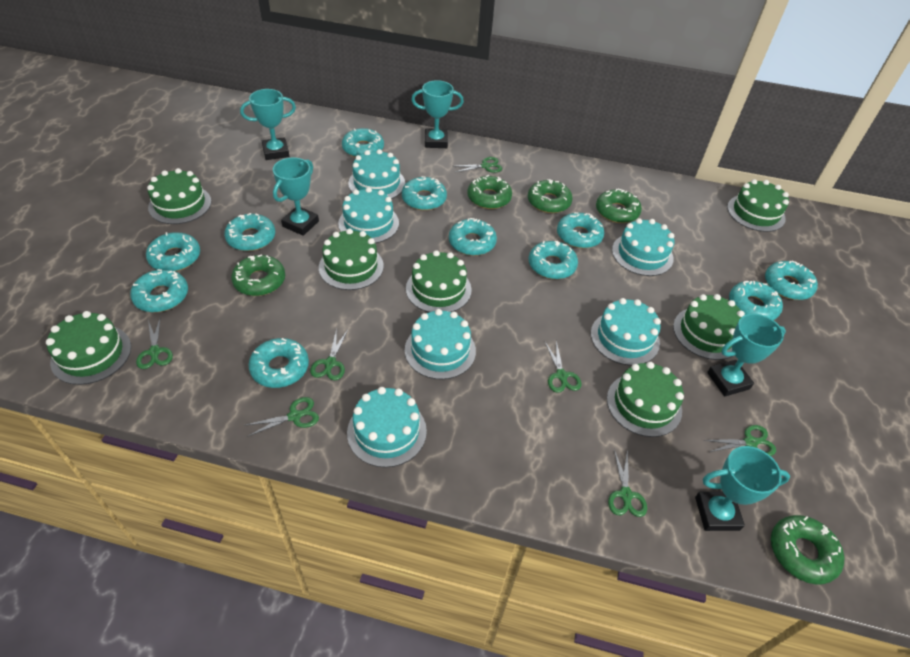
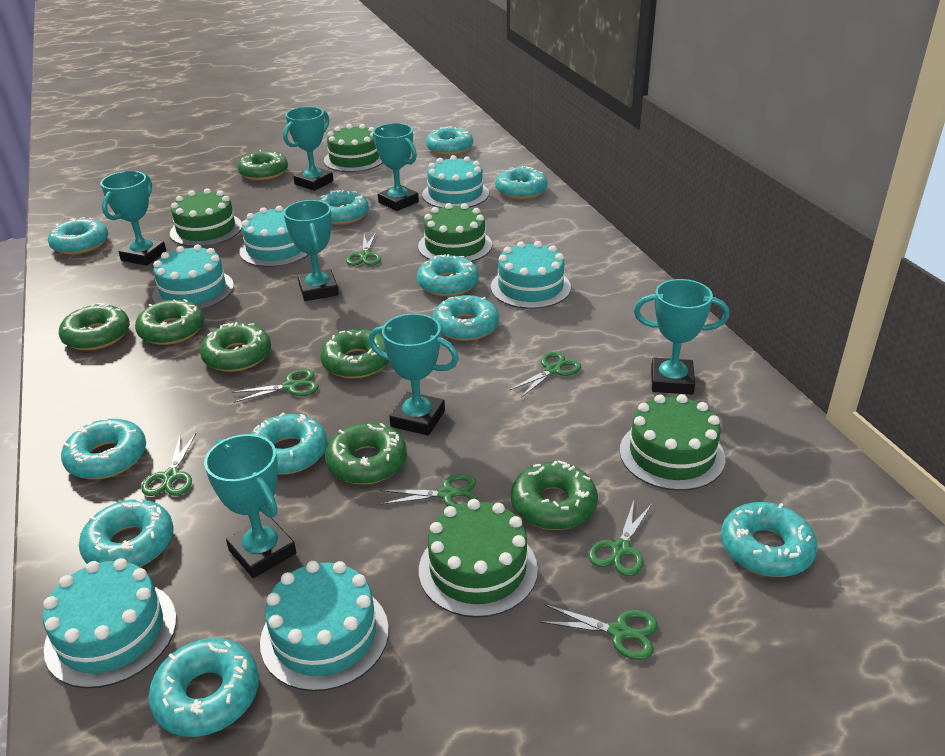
green cake: [46,311,131,385] [147,168,212,224] [319,228,384,290] [406,250,472,312] [607,362,684,437] [673,294,745,360] [727,179,789,232] = 7 -> [170,188,242,247] [324,124,382,172] [418,203,492,262] [419,499,538,618] [620,394,725,491] = 5
green donut: [231,254,285,296] [467,175,512,209] [528,179,573,213] [596,189,642,223] [771,515,844,584] = 5 -> [59,303,130,350] [135,299,204,345] [200,322,271,372] [237,150,288,180] [320,329,389,379] [325,422,407,485] [511,460,598,530] = 7
turquoise trophy: [240,89,296,160] [273,158,319,236] [411,80,464,148] [695,446,790,531] [707,314,786,396] = 5 -> [100,171,166,266] [204,434,296,578] [283,107,334,191] [283,200,339,301] [368,313,459,436] [373,123,419,211] [634,279,729,395] = 7

